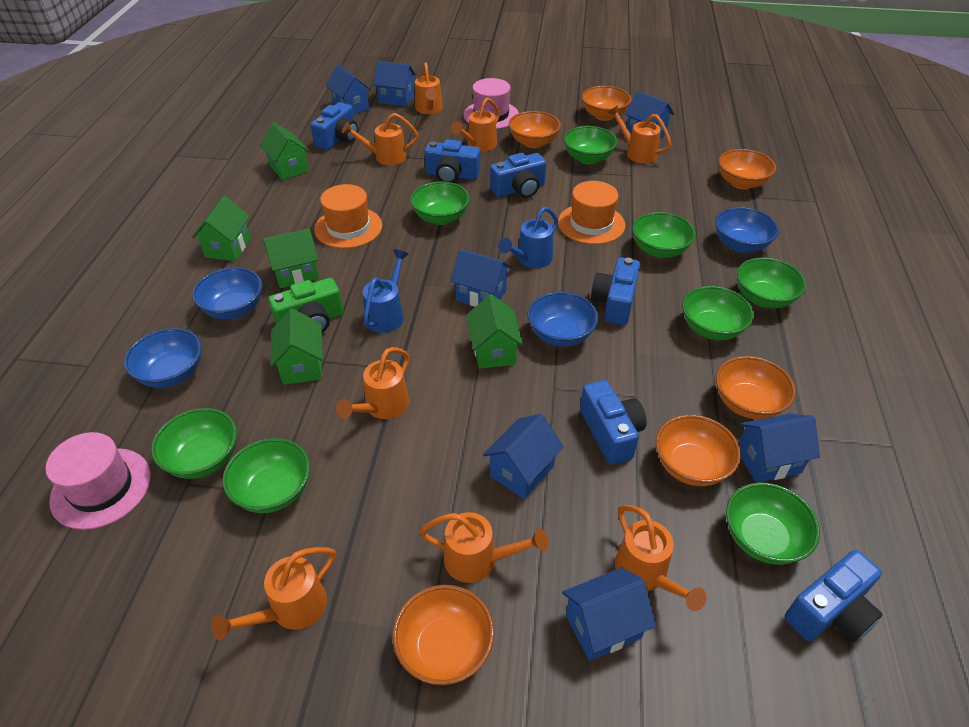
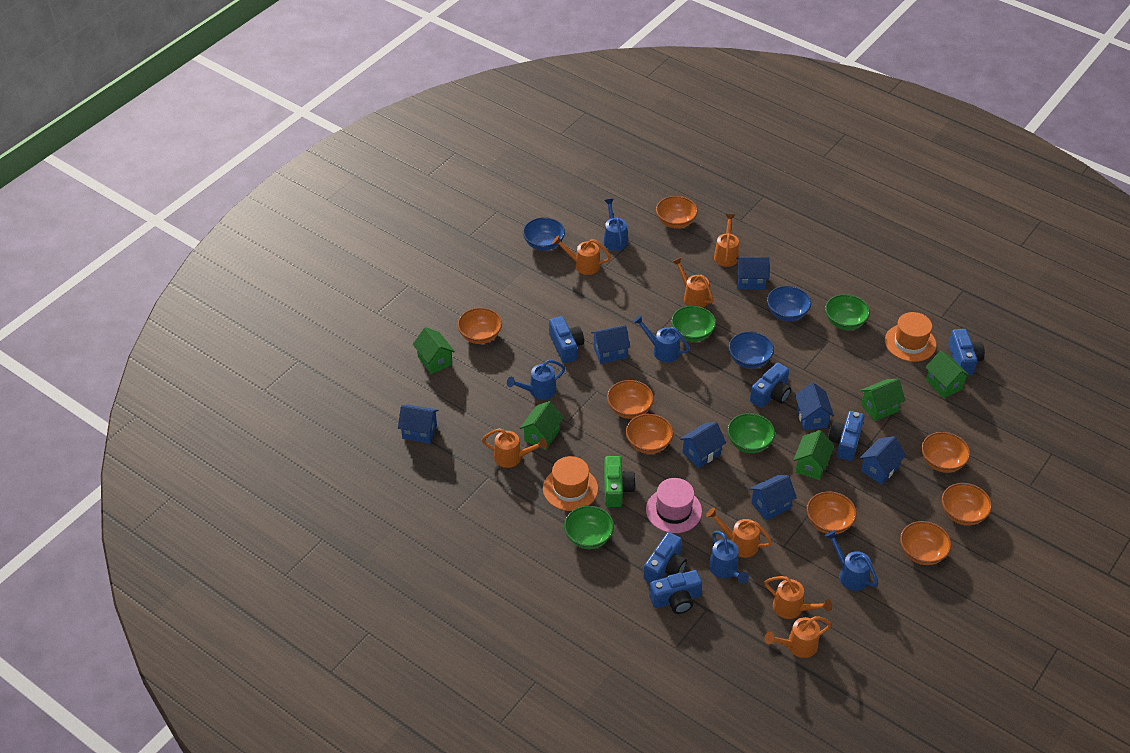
blue bowl: [124,328,202,388] [192,267,262,319] [528,292,598,347] [715,207,779,253] = 4 -> [523,217,565,251] [728,331,774,369] [767,286,811,321] = 3
blue watering can: [363,249,409,333] [498,207,558,268] = 2 -> [507,360,565,400] [603,199,628,251] [633,315,690,362] [709,531,749,584] [825,530,878,591] = 5
green bowl: [151,408,237,479] [222,438,310,513] [410,181,470,225] [564,126,618,164] [632,212,696,258] [682,286,754,340] [726,483,820,565] [737,257,806,308] = 8 -> [564,506,614,549] [671,306,716,342] [727,413,775,453] [825,294,870,330] = 4
orange bowl: [393,585,494,685] [509,111,561,148] [582,86,632,121] [656,415,741,486] [716,356,796,420] [718,149,776,189] = 6 -> [457,308,502,344] [607,380,654,419] [626,414,673,454] [656,196,698,229] [807,491,857,534] [900,521,952,565] [921,432,970,473] [942,483,992,525] = 8
orange watering can: [211,547,336,640] [336,347,409,419] [342,113,419,165] [415,62,443,114] [419,512,549,583] [451,98,500,152] [608,105,671,163] [615,505,707,611] = 8 -> [482,428,547,468] [552,235,611,275] [672,257,714,307] [706,508,772,558] [714,214,739,267] [764,576,832,619] [765,616,832,658] = 7
pink hat: [45,432,151,530] [464,78,519,129] = 2 -> [646,478,702,533] = 1

